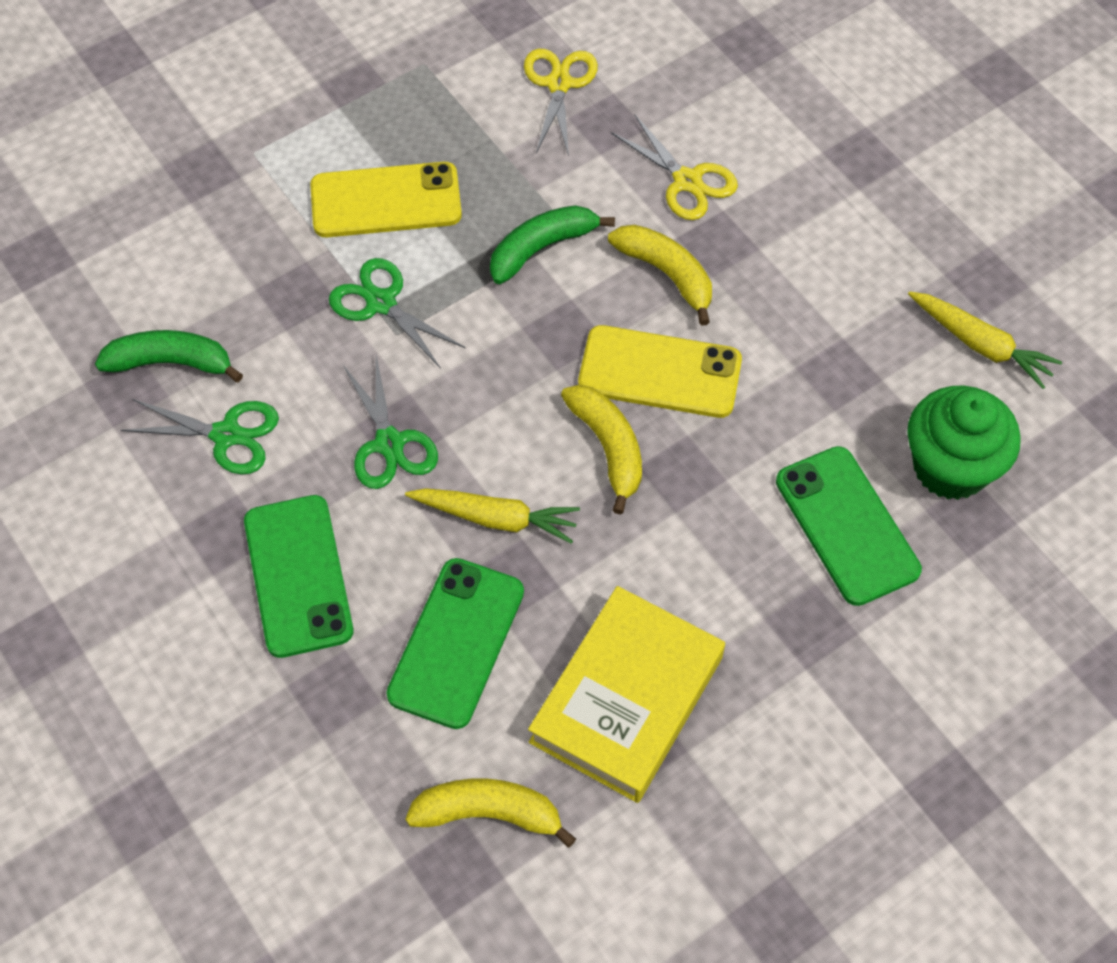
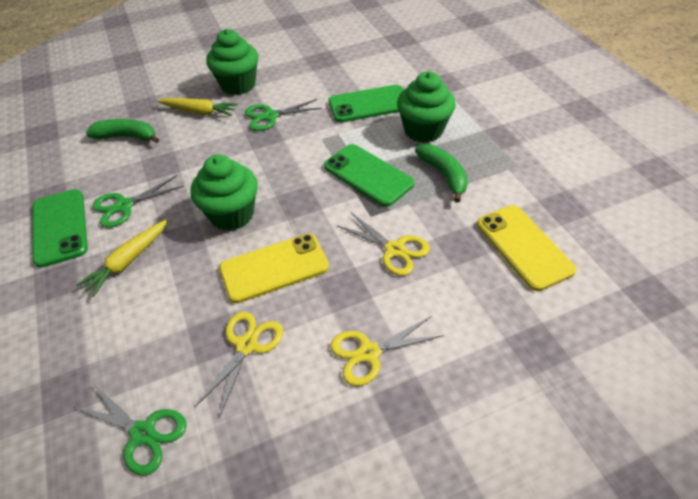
green cupcake: [907,386,1021,500] = 1 -> [190,155,258,231] [206,29,258,95] [397,71,456,143] = 3
yellow banana: [405,779,576,848] [561,385,642,515] [608,225,712,326] = 3 -> none = 0
yellow book: [528,586,725,803] = 1 -> none = 0
yellow scissors: [524,49,598,156] [611,115,738,220] = 2 -> [195,312,283,418] [330,316,444,386] [338,213,430,276] = 3

